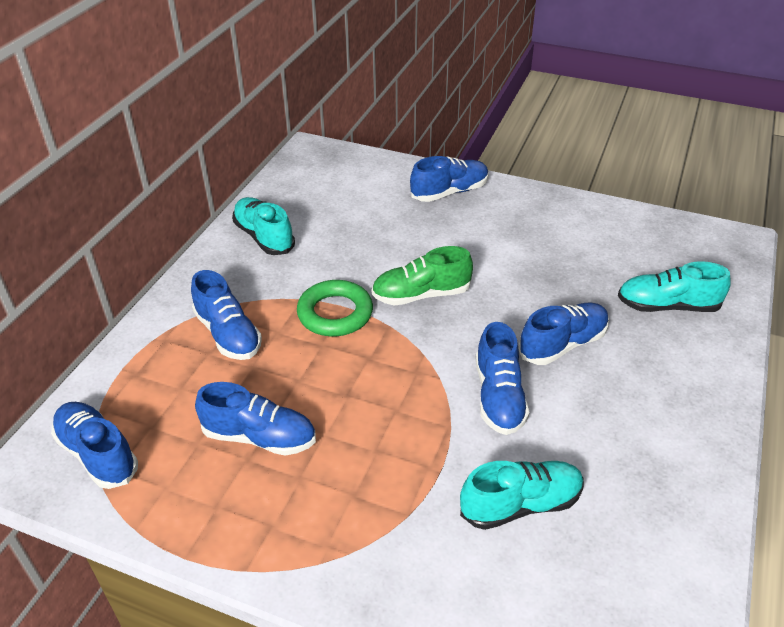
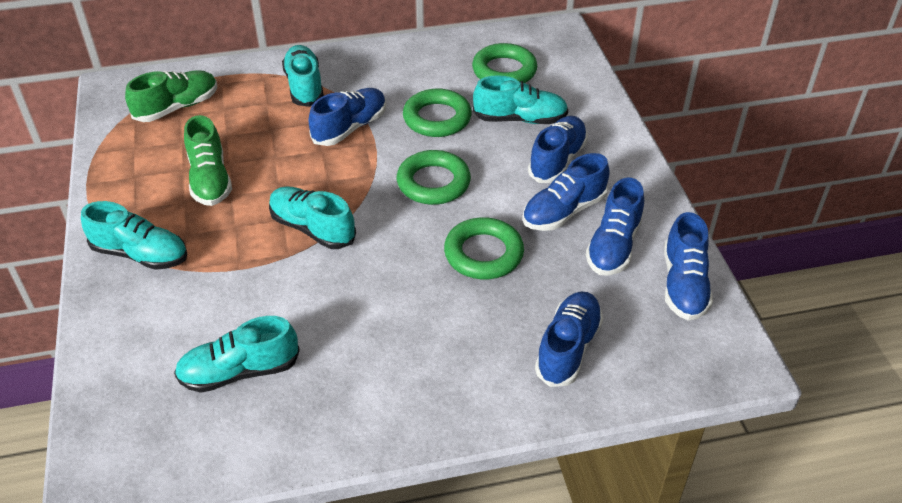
green ring: [297,280,373,336] = 1 -> [397,150,471,205] [403,89,472,137] [444,217,524,279] [472,43,537,83] = 4
green shoe: [372,246,473,306] = 1 -> [125,70,218,122] [184,115,232,206] = 2
turquoise shoe: [232,197,295,255] [460,461,584,530] [618,261,731,312] = 3 -> [81,201,187,270] [174,316,300,393] [269,186,356,249] [282,45,324,107] [473,75,568,124] = 5

